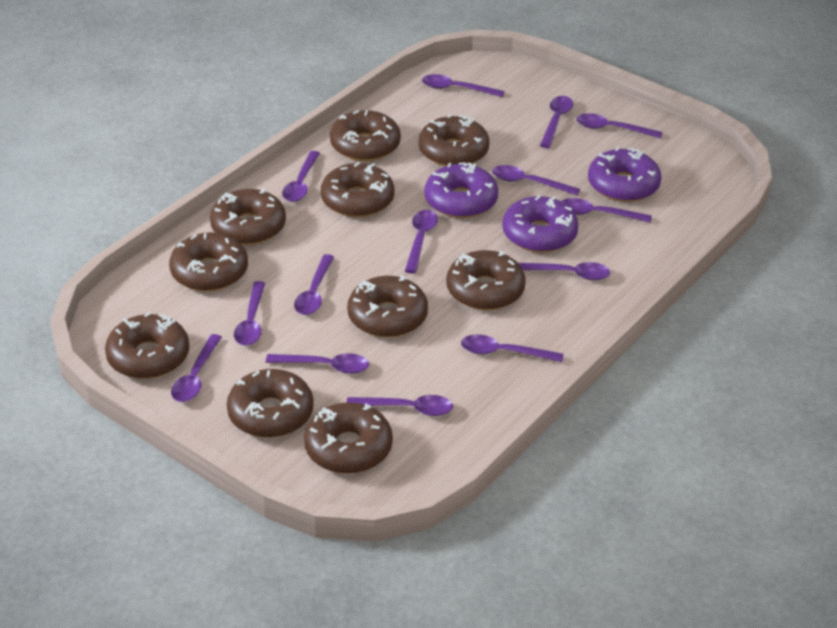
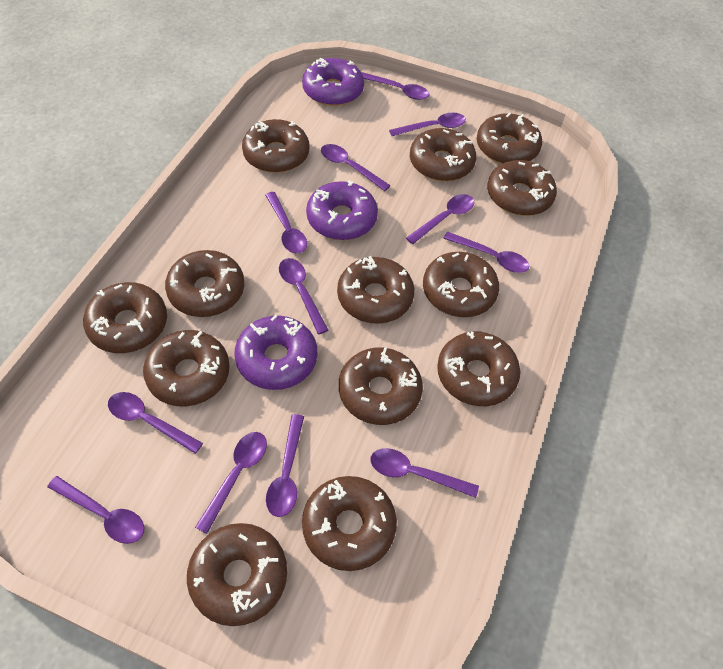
brown donut: [105,312,189,379] [169,232,248,291] [210,189,286,245] [227,369,314,438] [304,402,393,474] [321,162,394,217] [330,110,401,161] [347,275,428,338] [418,114,490,166] [446,250,526,310] = 10 -> [83,282,167,353] [143,330,230,406] [165,250,244,317] [187,523,287,626] [242,119,309,173] [302,476,397,571] [337,256,414,324] [339,347,423,425] [410,128,476,181] [423,252,499,317] [437,331,520,406] [477,113,542,164] [487,160,557,216] = 13
purple spoon: [171,334,222,402] [234,281,265,346] [266,353,369,374] [282,151,320,202] [294,254,334,315] [346,395,453,416] [405,210,438,274] [422,74,505,97] [461,334,563,362] [492,165,580,195] [518,262,610,280] [540,96,573,148] [561,198,652,223] [576,113,662,138] = 14 -> [47,476,144,544] [108,392,203,454] [195,432,267,534] [265,192,307,254] [266,414,304,517] [279,258,328,334] [321,144,391,191] [361,72,429,100] [370,448,479,498] [389,113,466,136] [406,194,474,244] [443,232,529,273] = 12

